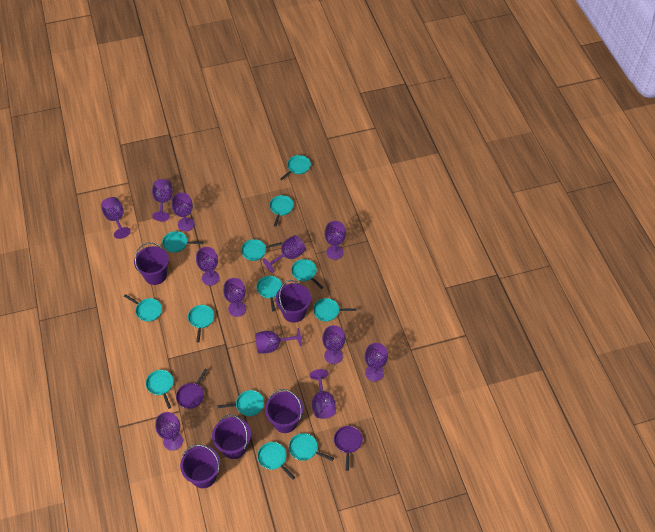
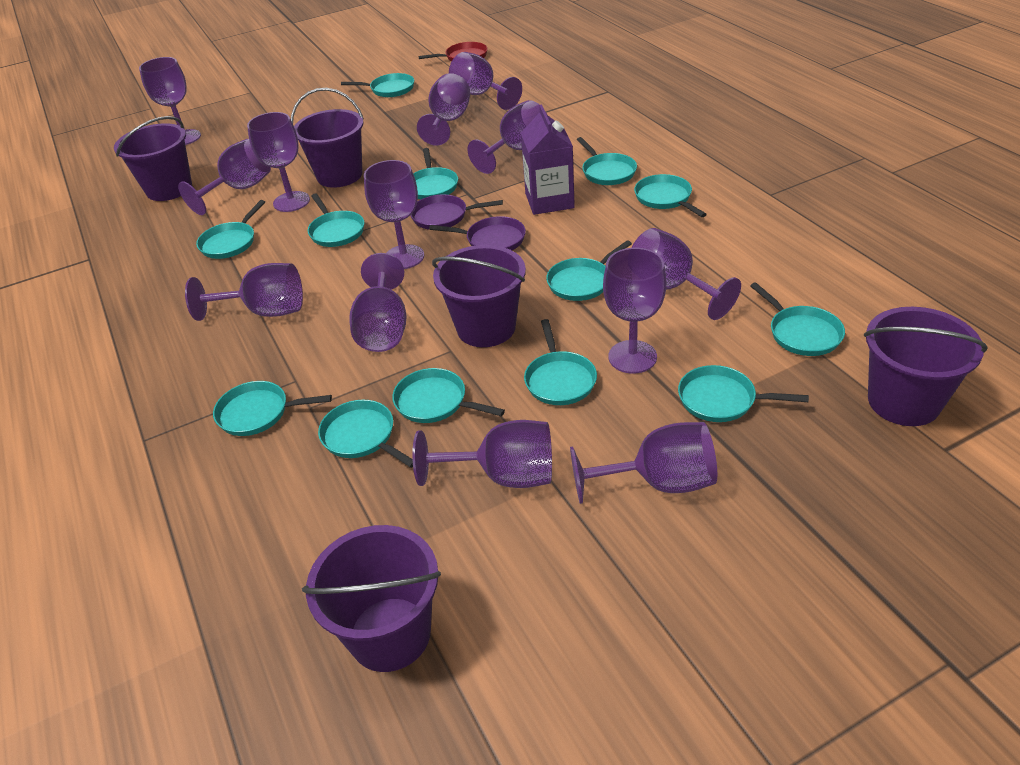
purple carton: none = 0 -> [521,104,575,215] = 1
purple goblet: [101,197,131,239] [152,179,173,221] [155,412,183,451] [171,193,195,231] [196,247,219,286] [223,278,246,317] [255,328,302,354] [263,235,306,273] [310,369,336,419] [322,325,345,364] [324,221,346,260] [364,343,388,382] = 12 -> [139,57,201,145] [178,139,271,215] [185,263,303,321] [247,112,310,212] [349,253,407,352] [364,160,424,269] [412,420,552,488] [417,73,470,146] [449,52,522,110] [467,100,547,174] [570,422,717,504] [603,248,666,373] [631,228,741,320] = 13
red pan: none = 0 -> [418,42,488,62] = 1

